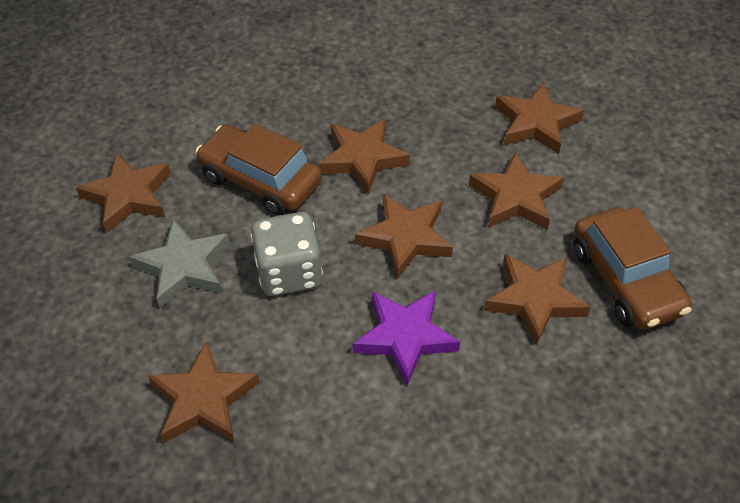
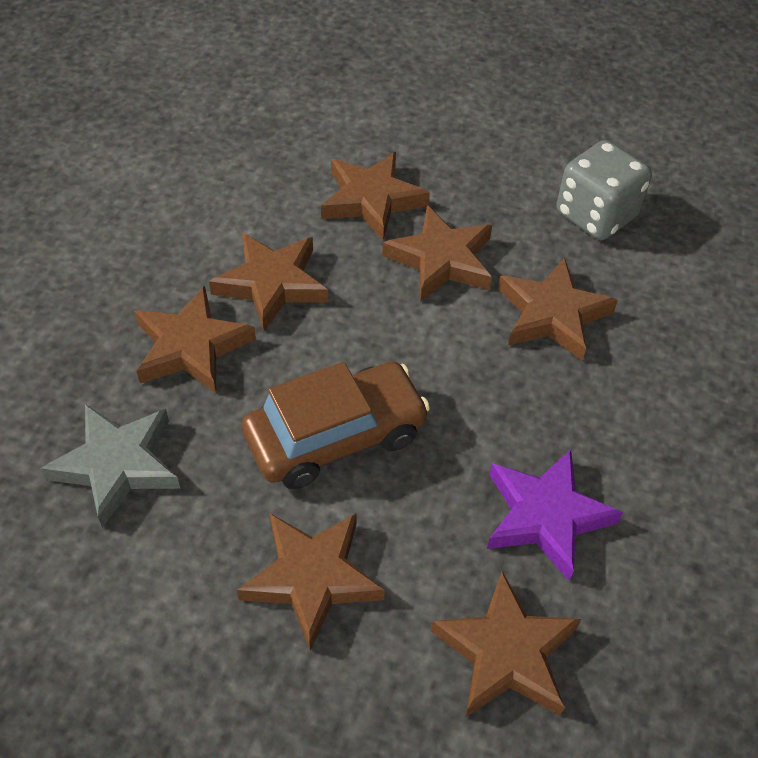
brown car: [195,124,322,215] [573,206,692,330] = 2 -> [242,362,430,489] = 1

